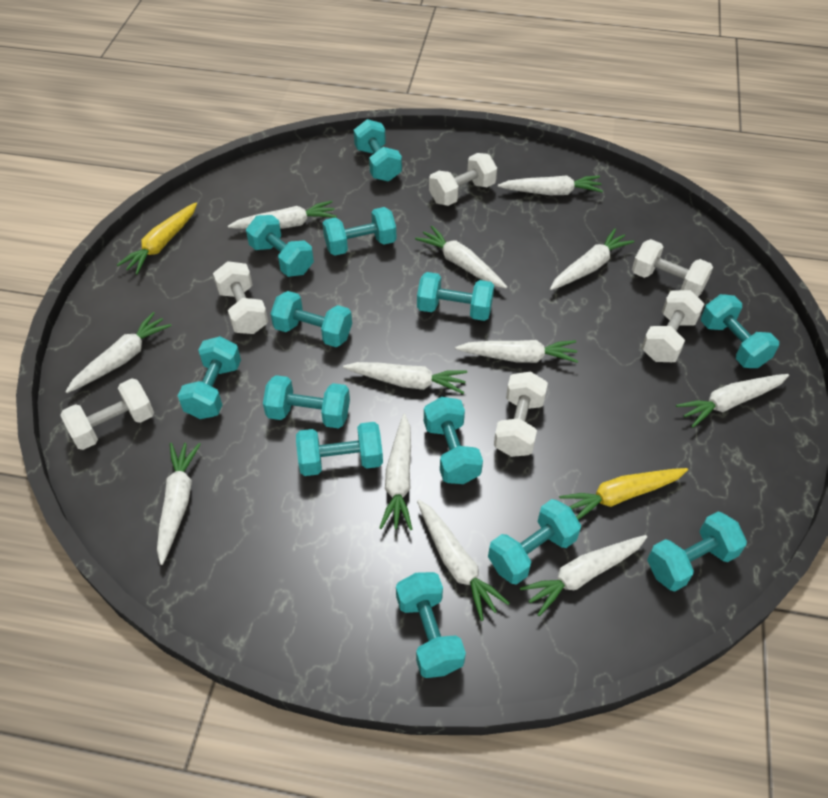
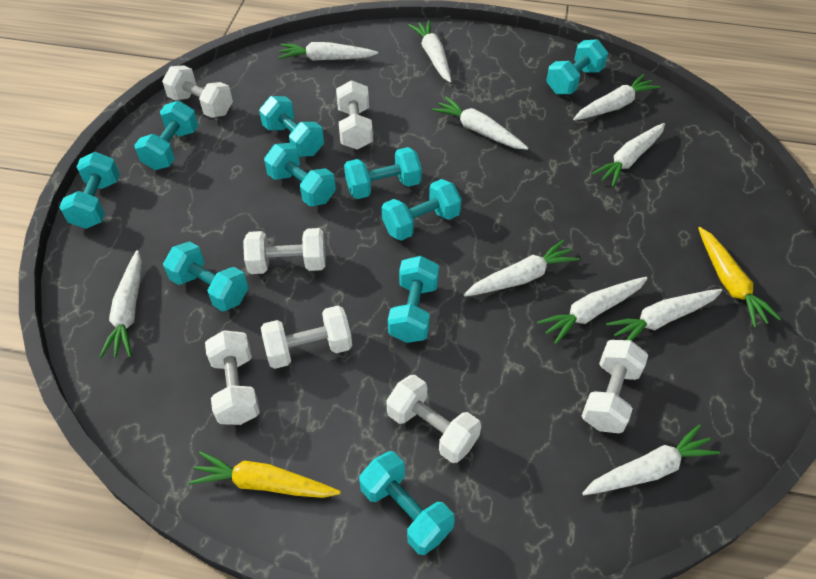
turquoise dumbbell: [178,336,241,419] [246,215,314,277] [263,375,350,429] [271,291,352,347] [296,422,383,476] [322,207,396,256] [354,119,402,181] [396,572,466,678] [417,272,494,321] [424,397,483,484] [488,499,581,585] [647,511,747,592] [701,294,779,368] = 13 -> [59,152,120,229] [134,101,198,170] [163,242,248,312] [259,96,324,157] [264,143,336,207] [344,147,422,199] [359,451,455,555] [382,179,462,241] [388,256,439,343] [546,39,608,94] = 10
white carrot: [65,312,172,393] [157,443,201,565] [228,200,337,229] [343,362,467,394] [379,414,412,530] [415,226,507,289] [417,500,510,621] [455,340,578,363] [497,176,603,195] [520,535,647,616] [550,229,634,290] [676,374,789,428] = 12 -> [99,250,142,358] [278,42,378,61] [408,20,452,83] [432,97,528,150] [464,240,579,296] [537,277,648,345] [573,74,660,120] [582,424,720,495] [591,123,665,187] [606,289,722,341] = 10
white dumbbell: [60,378,154,450] [213,261,268,334] [429,153,497,206] [494,372,548,457] [632,239,713,297] [642,290,704,362] = 6 -> [162,65,233,118] [205,330,260,425] [243,228,326,274] [261,306,352,369] [336,80,373,150] [386,375,481,463] [582,340,648,433] = 7

